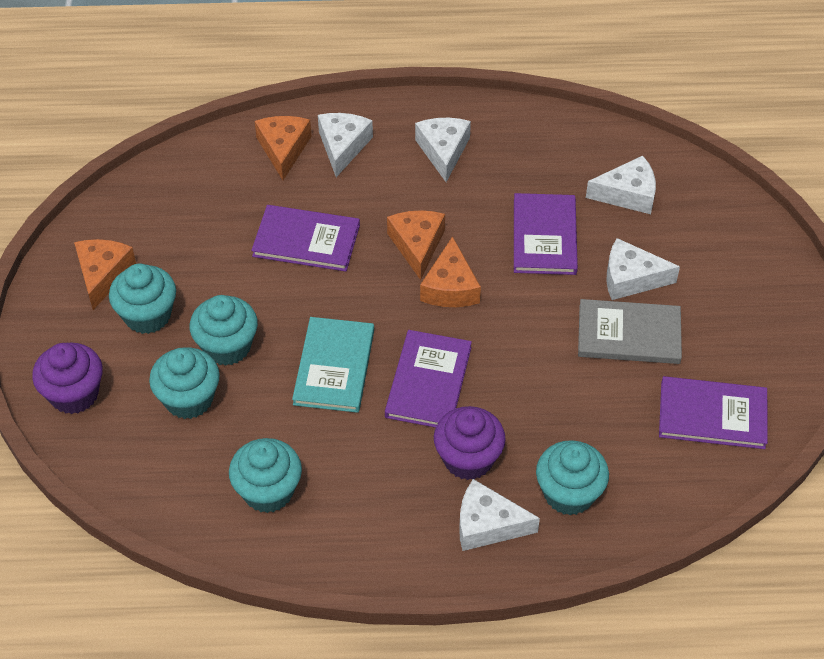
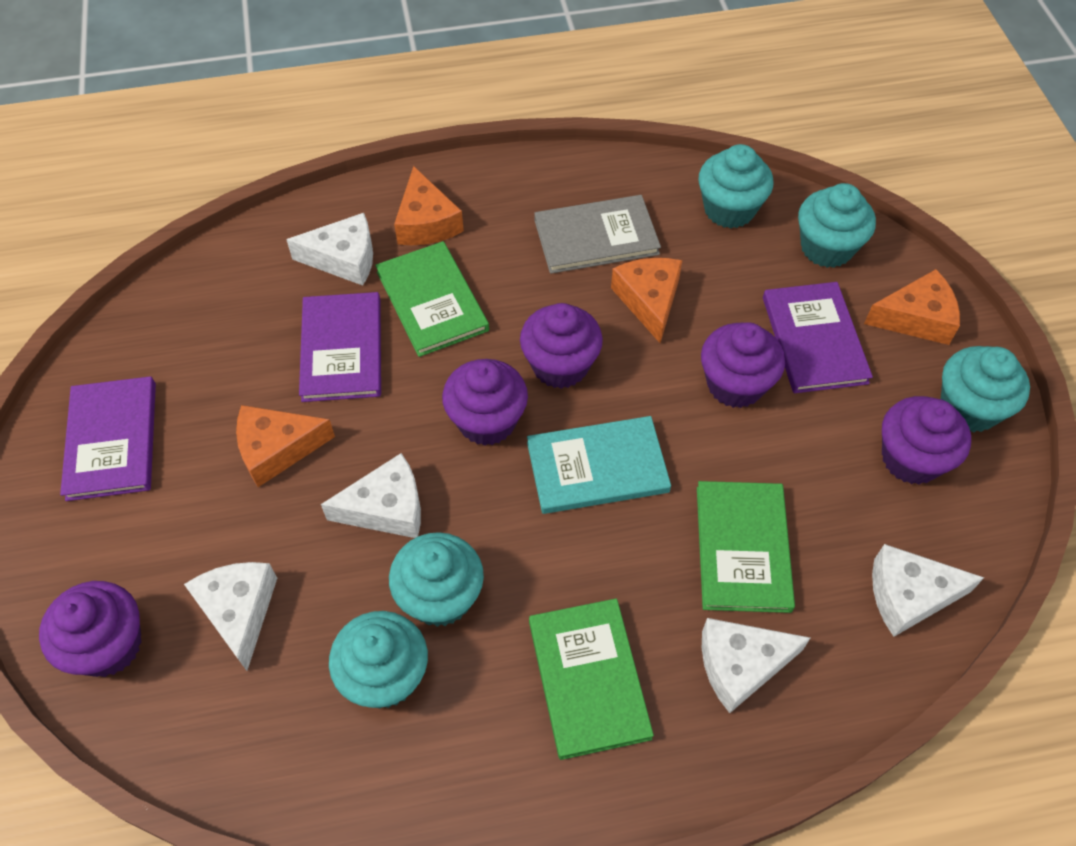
green book: none = 0 -> [375,241,489,357] [529,598,654,760] [697,481,795,613] = 3
purple book: [251,205,360,272] [385,330,472,428] [514,193,578,275] [659,376,768,449] = 4 -> [60,376,156,501] [299,292,381,402] [763,282,873,393] = 3
purple cupcake: [32,343,103,414] [434,406,506,480] = 2 -> [39,581,142,677] [442,359,528,446] [520,303,603,389] [701,322,785,408] [882,396,971,484] = 5

